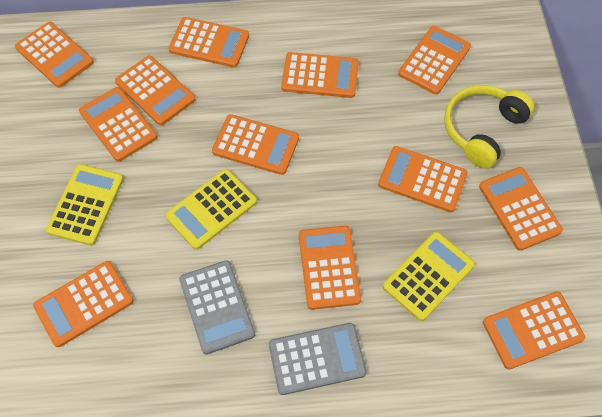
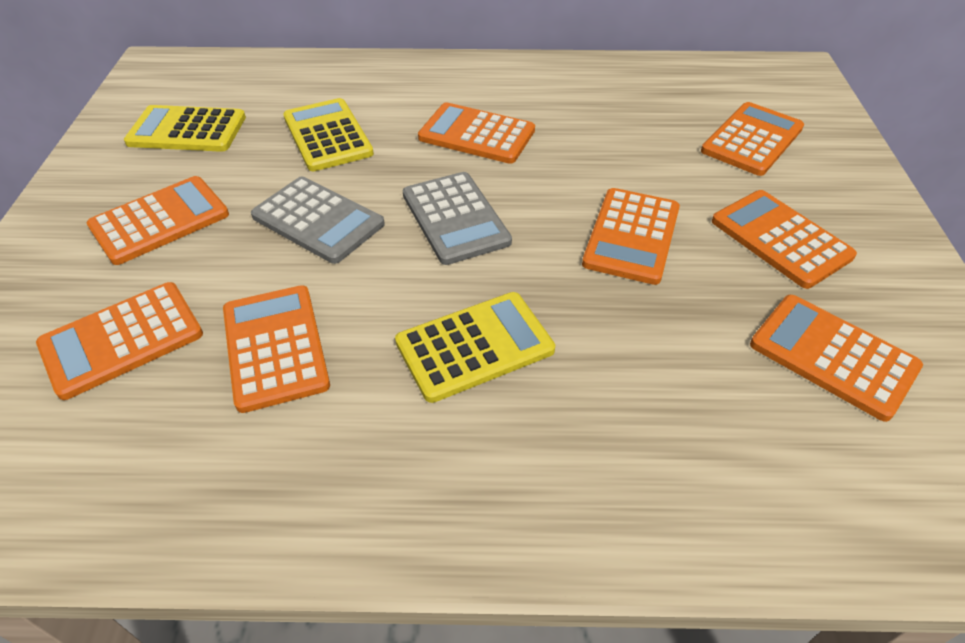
orange calculator: [15,22,94,88] [33,261,134,347] [79,87,158,162] [115,55,195,125] [169,17,249,68] [212,114,299,175] [281,52,359,98] [299,226,361,310] [378,146,468,212] [398,26,471,94] [479,167,563,251] [483,291,585,369] = 12 -> [36,282,203,400] [87,176,229,265] [223,285,330,413] [418,102,535,164] [582,188,680,285] [701,102,804,176] [712,190,857,289] [750,295,923,422] = 8
yellow headphones: [444,85,535,169] = 1 -> none = 0

